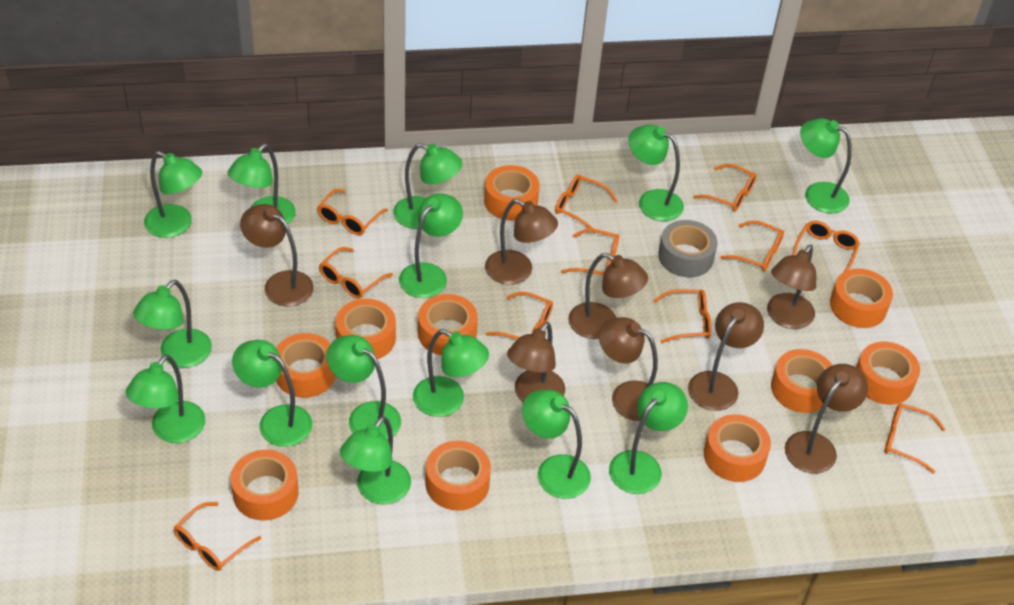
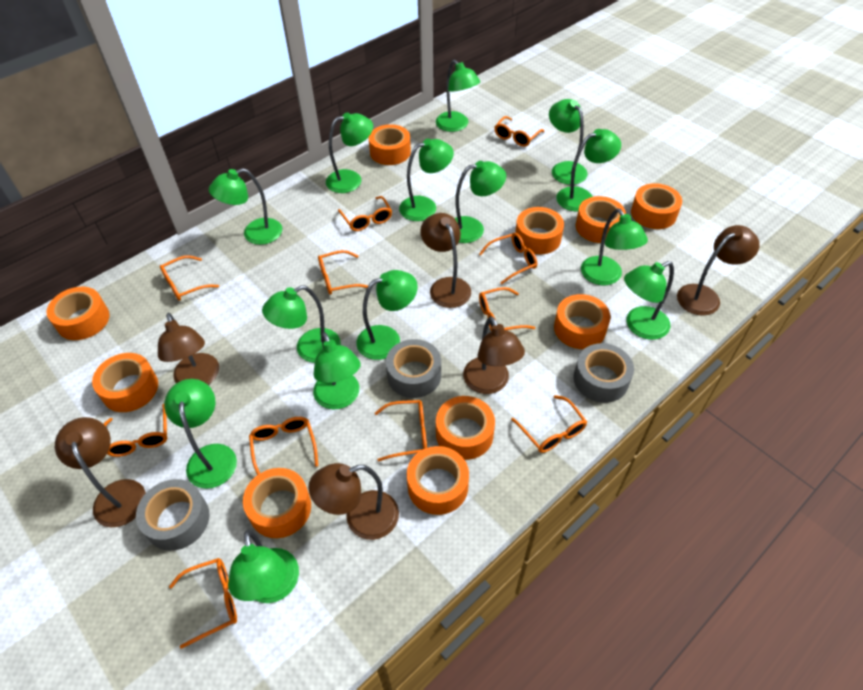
brown lamp: [240,204,313,306] [485,199,558,285] [507,322,565,403] [568,253,648,339] [599,317,658,421] [688,302,764,411] [767,244,816,329] [785,364,868,474] = 8 -> [55,417,146,527] [158,313,219,385] [308,463,399,540] [420,213,471,308] [463,316,525,394] [677,225,760,316] = 6
grey tape: [658,220,718,277] = 1 -> [136,479,209,551] [386,339,441,398] [573,343,634,403] = 3

